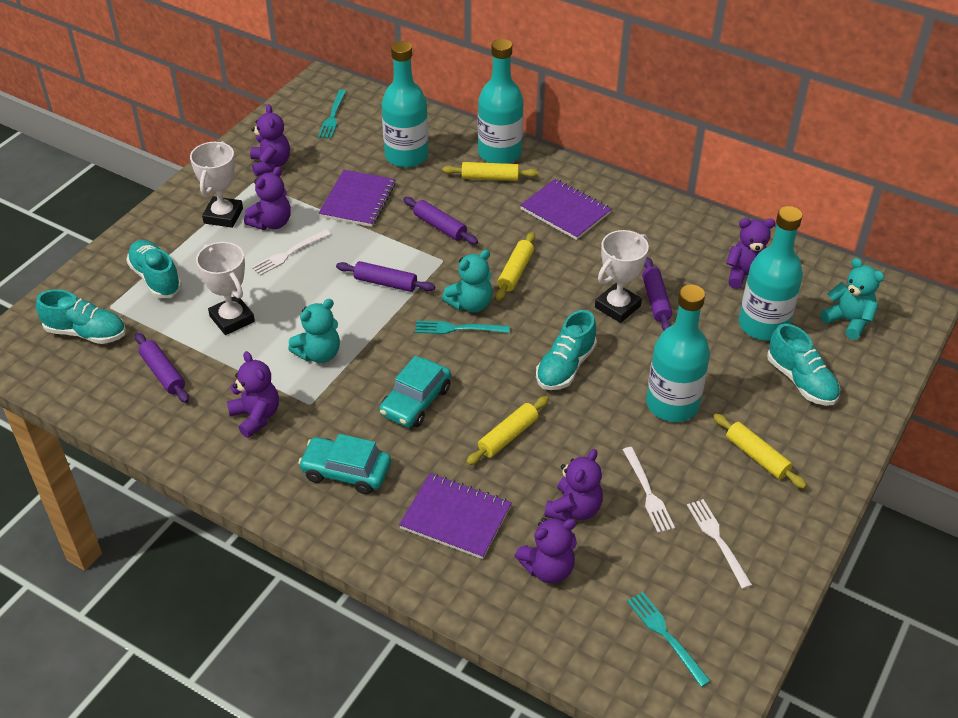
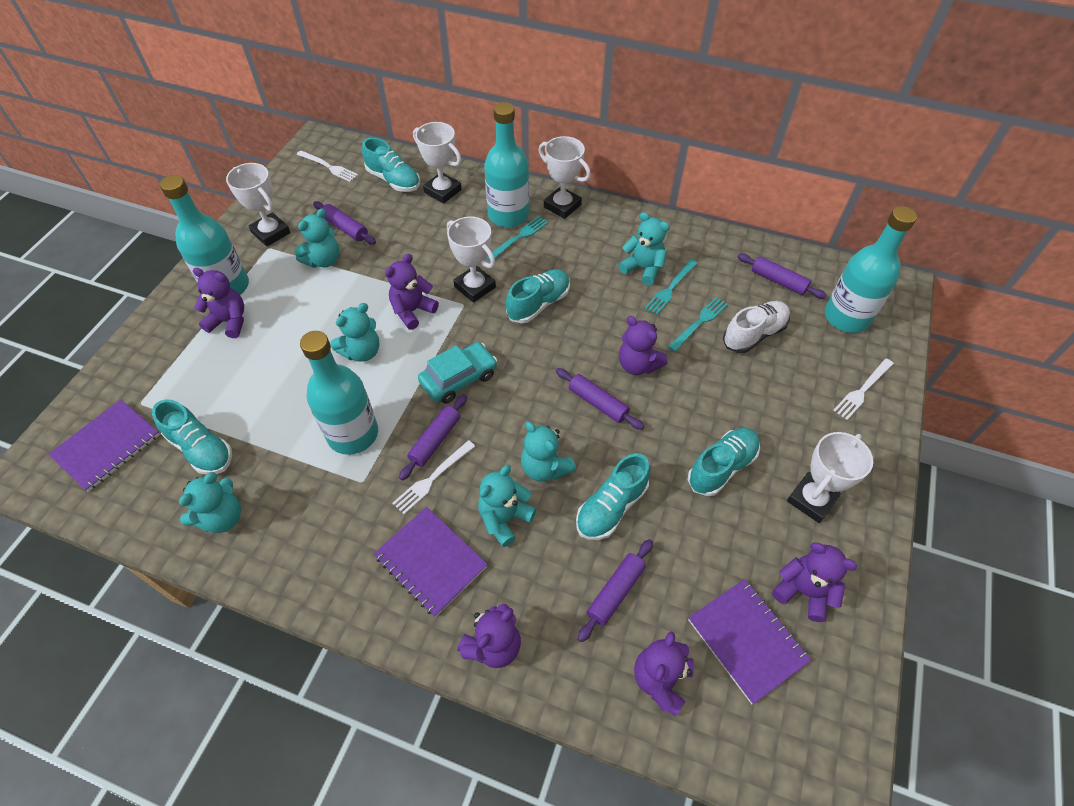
purple rolling pin: [135,333,189,403] [336,261,435,292] [403,197,478,244] [642,257,672,331] = 4 -> [313,201,376,245] [399,394,467,480] [556,368,644,430] [578,539,653,642] [737,253,827,299] = 5
turquoise car: [298,434,391,495] [379,356,451,427] = 2 -> [418,342,497,404] = 1
turquoise shoe: [36,289,126,344] [126,240,182,298] [536,310,597,390] [767,324,840,406] = 4 -> [152,399,232,474] [362,138,420,192] [506,269,570,323] [576,453,650,540] [688,428,760,496] = 5
turquoise teddy bear: [288,299,340,363] [442,250,493,312] [820,258,884,340] = 3 -> [179,472,241,533] [294,209,339,268] [330,303,380,362] [478,465,536,547] [521,421,576,482] [619,212,669,285] = 6
white shoe: none = 0 -> [723,301,790,353] = 1
white trophy: [190,141,243,228] [196,242,255,335] [595,230,649,323] = 3 -> [226,163,290,247] [413,122,462,204] [447,217,496,303] [538,136,591,219] [787,432,873,523] = 5
yellow rolling pin: [443,162,538,181] [466,396,549,465] [496,232,535,301] [713,414,807,489] = 4 -> none = 0

